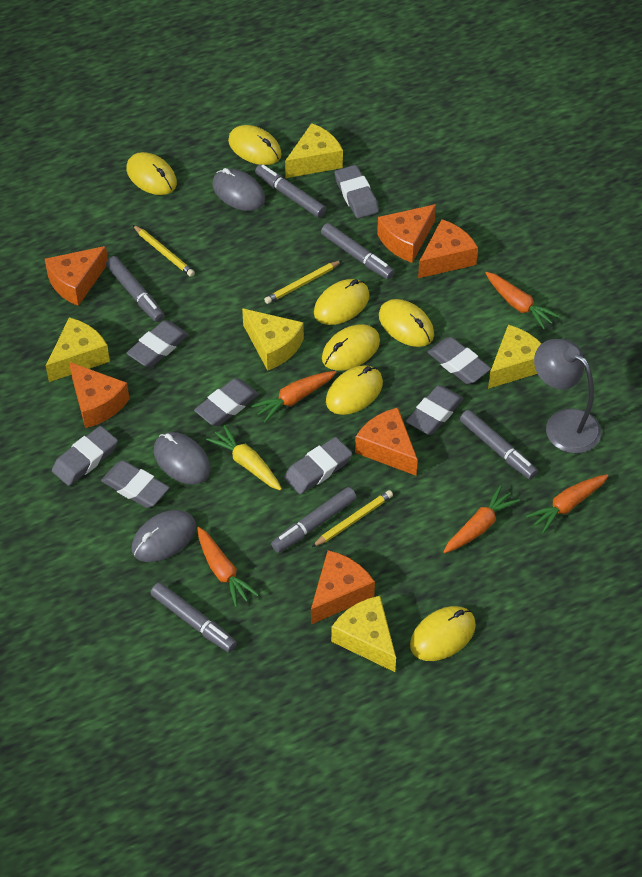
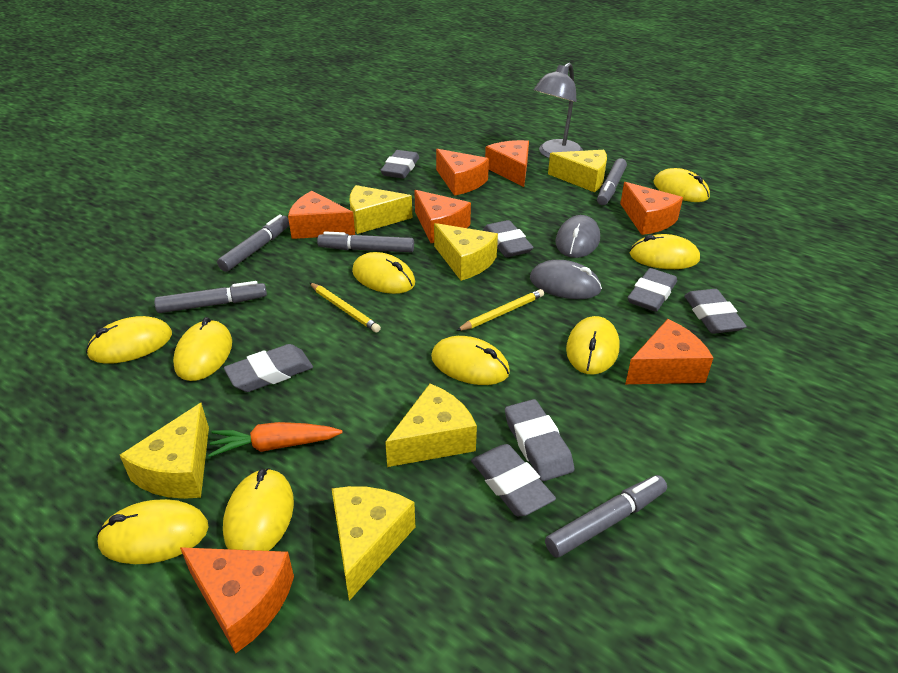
grey eraser: [52,426,118,486] [101,461,169,508] [127,320,189,367] [194,378,259,426] [284,437,352,494] [335,165,379,218] [406,385,464,435] [428,337,491,384] = 8 -> [224,344,313,392] [380,150,419,179] [471,444,556,516] [483,220,534,257] [505,399,574,481] [628,268,677,312] [684,289,747,334] = 7
grey marker: [106,256,164,322] [150,582,237,652] [255,164,326,218] [271,487,357,553] [321,223,395,280] [460,410,538,479] = 6 -> [154,281,267,313] [217,214,289,272] [317,231,414,252] [545,475,667,558] [597,158,627,205] = 5
grey mouse: [132,510,196,562] [154,432,210,484] [212,168,265,211] = 3 -> [530,260,602,299] [556,215,600,258] = 2
orange carrot: [197,527,259,607] [251,371,337,423] [443,485,520,553] [485,272,560,330] [526,474,608,534] = 5 -> [208,422,342,457] = 1
orange cheese: [45,246,108,306] [69,362,129,428] [311,550,375,624] [355,407,418,476] [377,204,436,263] [418,219,478,278] = 6 -> [180,547,294,653] [288,191,355,239] [414,190,471,243] [436,149,489,196] [485,140,529,187] [620,182,683,235] [625,319,713,384] = 7
yellow carrot: [206,425,282,490] = 1 -> none = 0
yellow cheese: [46,317,110,382] [242,308,304,371] [285,123,343,178] [331,596,396,672] [488,325,541,389] = 5 -> [120,403,209,499] [331,486,415,601] [350,185,412,234] [385,384,477,467] [434,223,498,281] [548,150,607,192] = 6
yellow mouse: [127,152,177,195] [228,125,282,165] [314,279,370,325] [322,324,380,371] [326,365,383,415] [379,299,434,347] [410,606,476,661] = 7 -> [86,316,172,364] [96,499,209,564] [173,317,232,381] [223,468,294,551] [352,252,415,294] [431,336,510,385] [566,316,620,375] [630,234,700,269] [653,168,710,202] = 9
yellow pencil: [133,225,195,277] [264,260,342,304] [312,490,393,547] = 3 -> [309,282,381,333] [456,289,544,331] = 2

